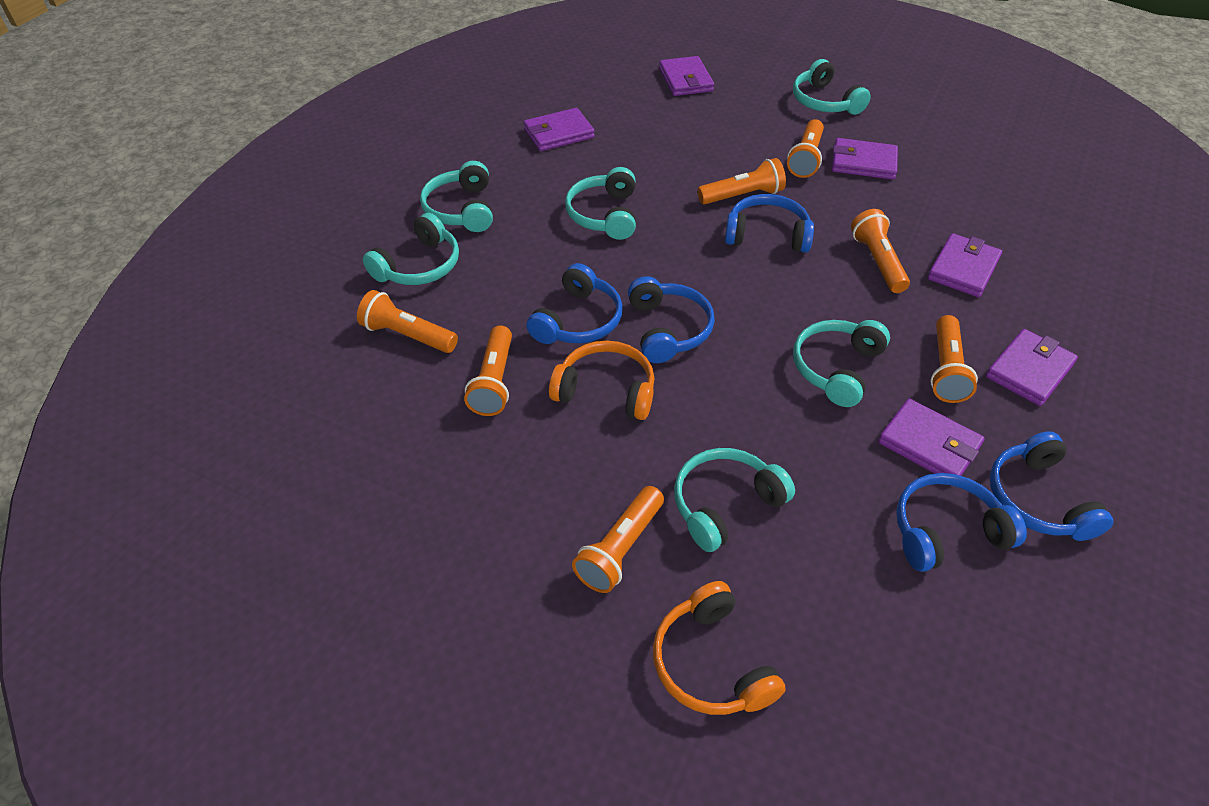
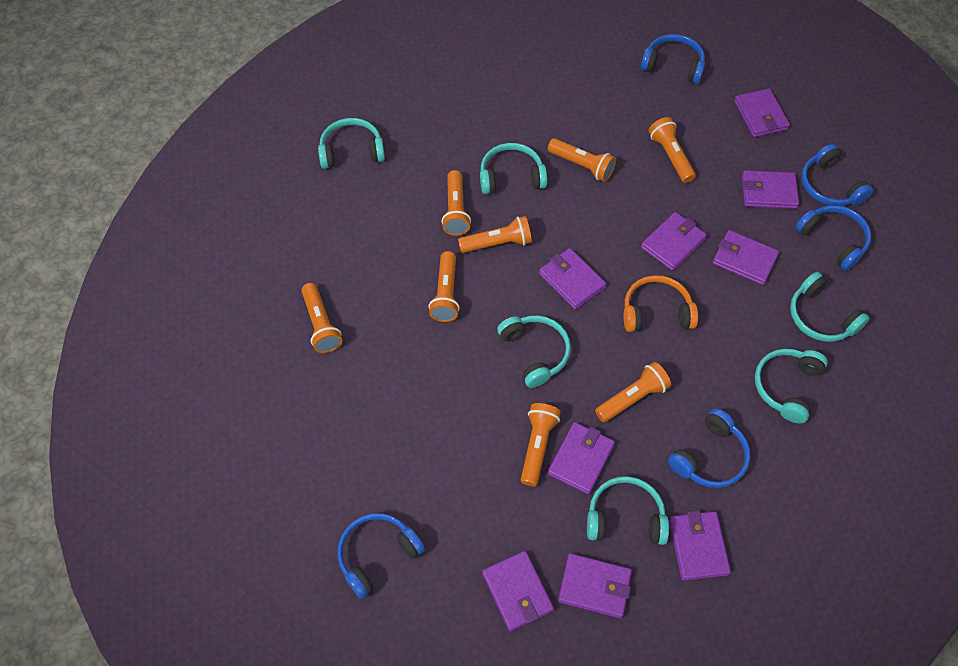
orange flashlight: [357,290,458,353] [464,325,512,416] [572,486,664,593] [697,158,786,205] [787,119,824,178] [851,209,910,293] [930,315,978,403] = 7 -> [301,283,343,353] [429,251,460,322] [441,170,471,236] [458,216,532,253] [521,403,561,486] [548,138,616,182] [595,362,671,422] [648,117,696,183] = 8
orange headphones: [549,341,654,420] [653,581,786,715] = 2 -> [624,275,698,332] = 1
purple wallet: [524,108,595,151] [659,56,714,96] [832,138,898,180] [878,398,985,476] [928,233,1002,297] [986,329,1078,406] = 6 -> [482,551,554,632] [539,248,606,310] [548,422,615,494] [558,553,632,618] [641,212,707,271] [669,511,731,581] [713,230,779,285] [734,89,790,137] [742,170,799,209] = 9

